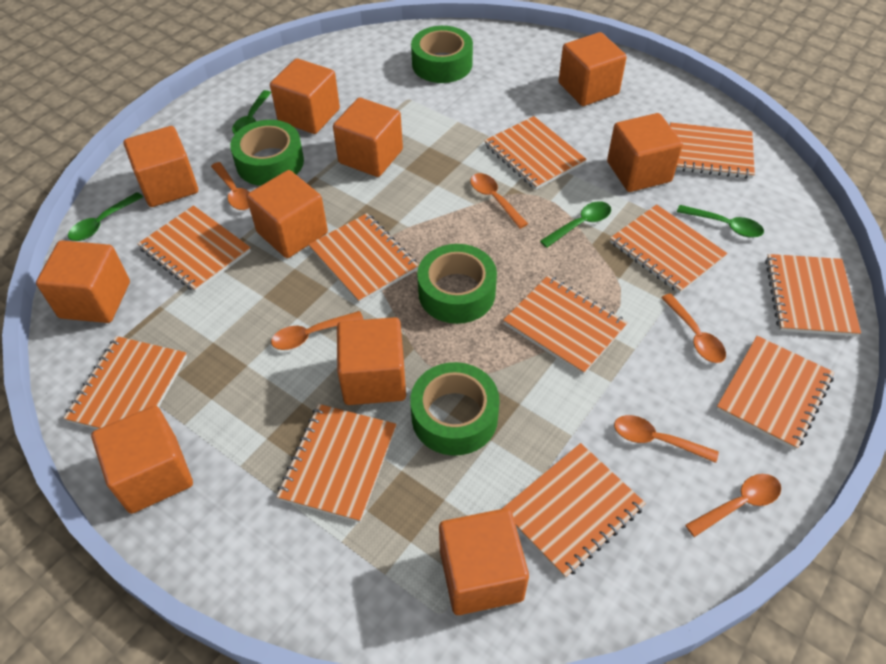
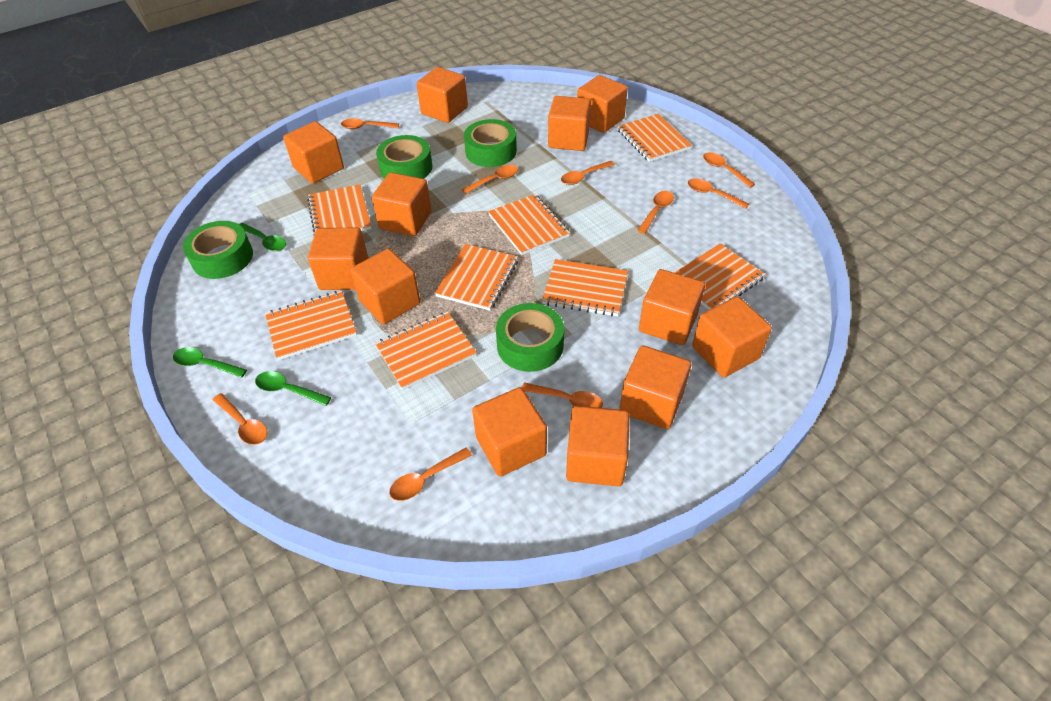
green spoon: [68,192,143,241] [232,90,271,134] [540,201,611,248] [677,205,764,238] = 4 -> [173,347,247,378] [239,223,286,251] [255,371,331,406] = 3
orange cube: [36,240,130,323] [91,406,193,514] [124,126,198,207] [247,170,328,258] [270,58,340,134] [333,98,403,177] [337,317,406,405] [439,508,529,615] [559,32,627,106] [607,113,683,192] = 10 -> [283,121,344,184] [308,228,369,290] [350,248,420,324] [371,172,432,236] [417,67,468,123] [472,387,547,477] [548,96,591,151] [566,406,630,486] [577,75,628,133] [619,345,692,429] [639,269,705,345] [692,296,772,377] = 12
orange notebook: [64,336,187,429] [138,205,251,292] [277,404,397,523] [308,213,419,303] [484,116,587,190] [502,443,646,578] [503,275,628,375] [610,204,727,294] [670,122,755,179] [716,336,834,450] [765,254,861,337] = 11 -> [265,291,357,360] [307,184,372,235] [375,312,477,390] [435,244,518,311] [488,194,570,255] [542,259,628,316] [617,114,692,162] [674,243,766,310] = 8
orange spoon: [211,162,249,210] [271,311,364,350] [470,173,528,229] [614,415,719,463] [661,293,726,363] [685,474,781,537] = 6 -> [213,393,267,445] [341,118,399,129] [389,447,472,501] [461,165,518,194] [522,382,603,408] [561,161,615,185] [637,191,674,234] [688,178,749,209] [703,152,755,188] = 9

